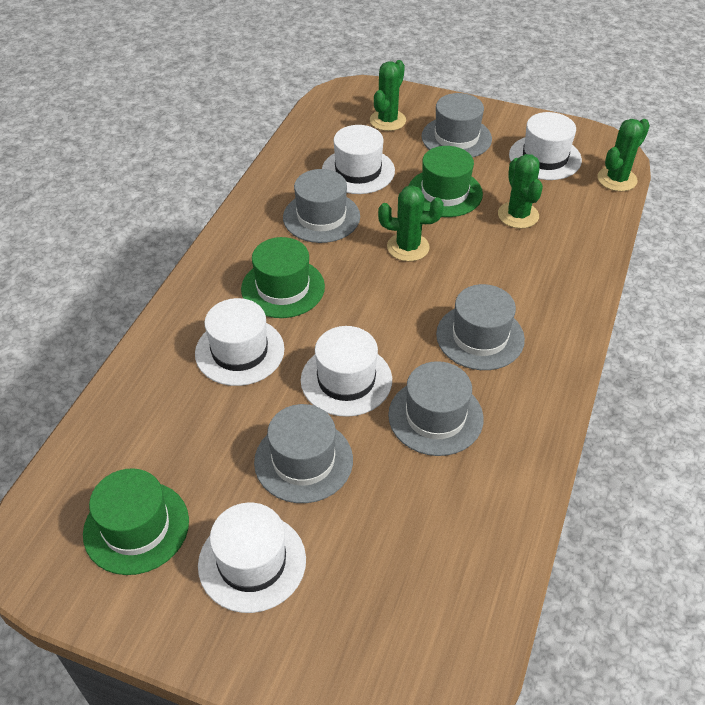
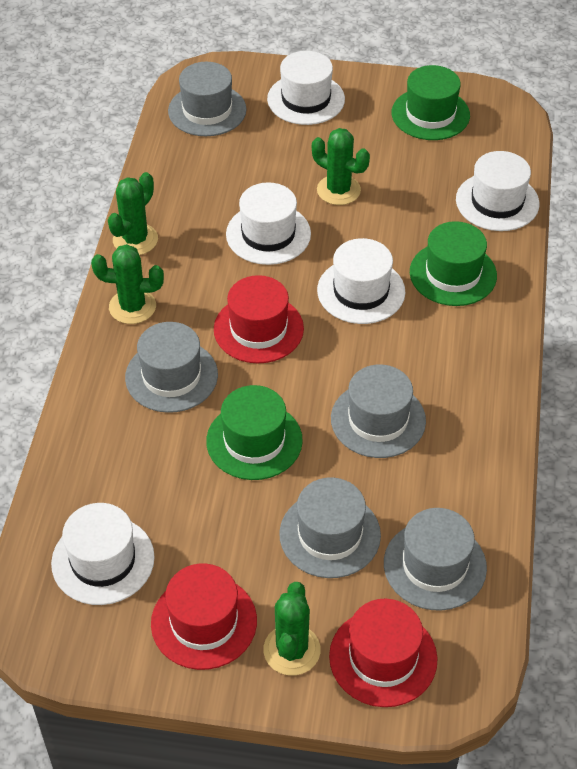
red hat: none = 0 -> [151,563,257,670] [214,275,304,363] [329,599,438,707] = 3

